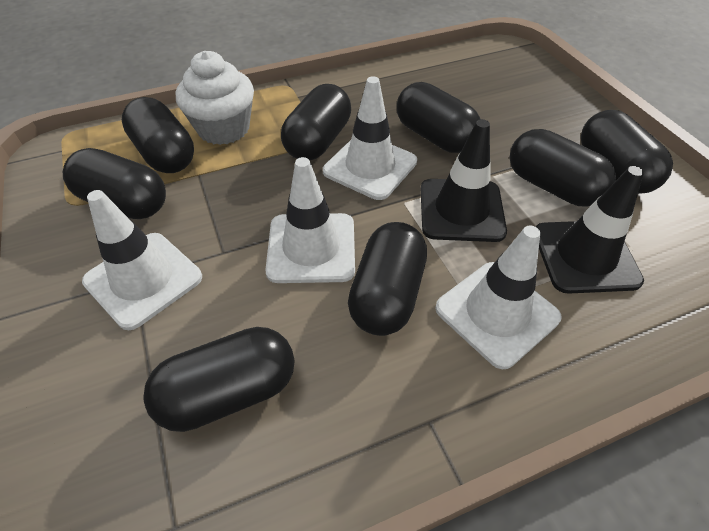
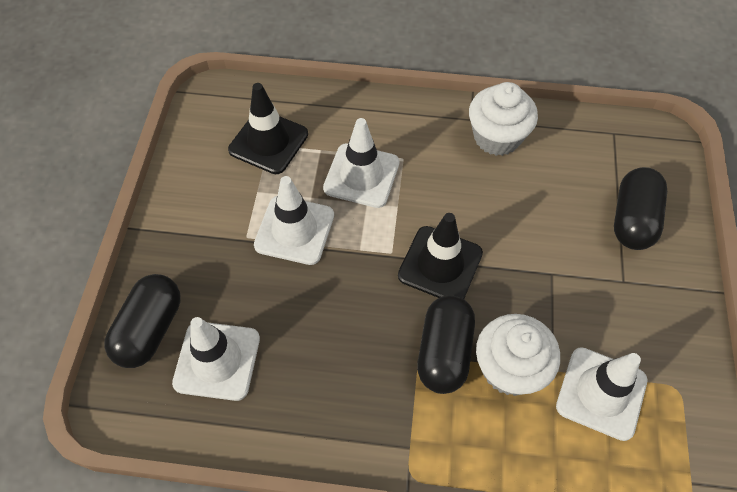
black capsule: [63,148,166,219] [122,97,194,173] [143,327,295,432] [281,84,351,160] [348,222,427,336] [397,82,480,153] [510,129,616,206] [581,110,673,194] = 8 -> [105,274,181,368] [417,295,475,394] [614,167,667,250] = 3
white cupcake: [176,51,254,145] = 1 -> [469,82,538,156] [476,314,560,396] = 2

